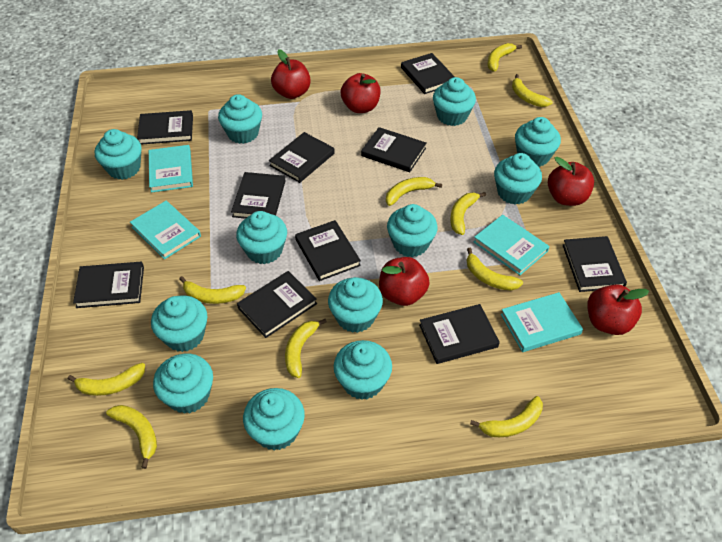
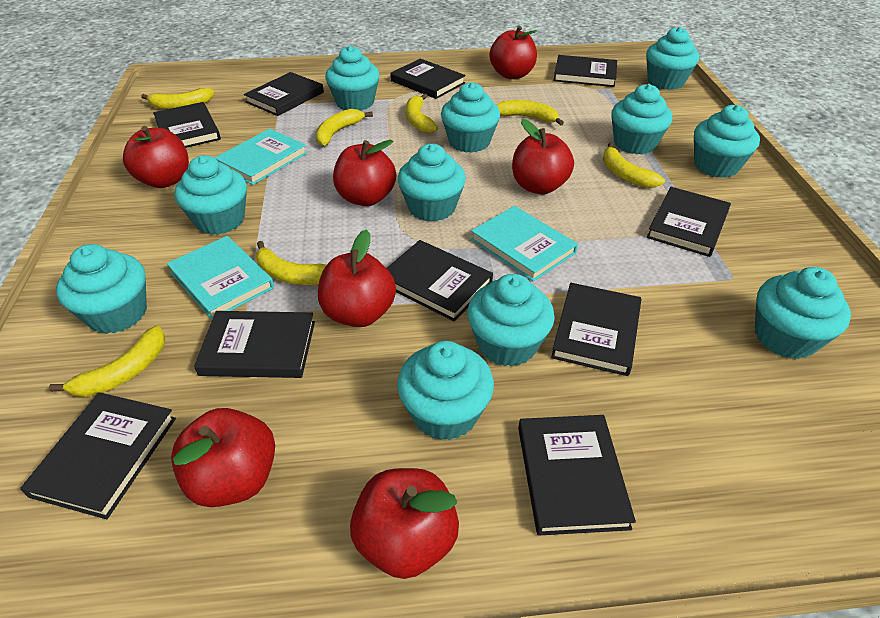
red apple: [271,49,311,99] [341,73,380,113] [379,257,430,306] [548,157,594,206] [588,284,649,335] = 5 -> [123,126,189,188] [171,408,275,507] [318,230,396,327] [333,140,396,206] [350,468,459,579] [490,26,537,79] [512,119,574,194] = 7
turquoise book: [130,201,201,259] [149,145,193,193] [474,215,550,275] [501,292,583,352] = 4 -> [167,236,274,320] [215,129,307,185] [471,206,578,282] = 3
turquoise cupcake: [95,129,142,180] [151,296,208,352] [153,354,213,414] [218,94,262,144] [236,211,287,264] [243,388,305,450] [328,277,383,333] [334,340,392,400] [387,204,438,257] [433,77,476,126] [494,153,542,204] [515,117,561,167] = 12 -> [56,244,147,334] [174,155,247,235] [325,46,380,111] [397,341,494,440] [398,144,466,222] [441,82,500,153] [467,274,555,367] [611,84,672,155] [646,27,699,90] [694,105,760,178] [755,267,851,359] = 11
yellow banana: [68,363,145,396] [106,405,157,469] [179,276,246,304] [285,319,327,378] [386,177,442,206] [450,192,486,235] [467,248,523,291] [470,396,543,437] [487,43,522,72] [512,74,553,107] = 10 -> [49,326,165,397] [141,88,214,109] [256,241,327,285] [315,109,373,146] [406,93,438,133] [497,100,564,126] [603,143,665,188] = 7

